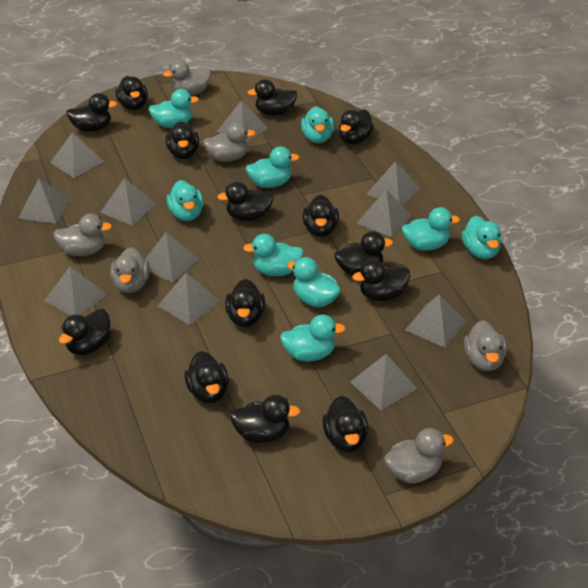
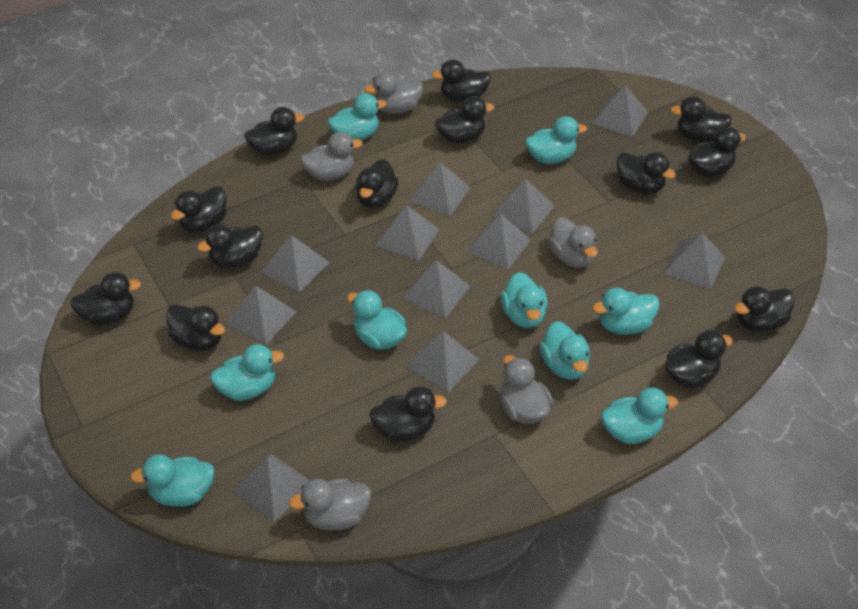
grey duck: [53,214,112,256] [110,247,150,293] [163,60,211,95] [203,122,256,162] [384,428,454,483] [464,320,507,371] = 6 -> [289,479,371,530] [300,132,363,181] [365,72,423,114] [500,355,553,424] [548,217,598,268] = 5

